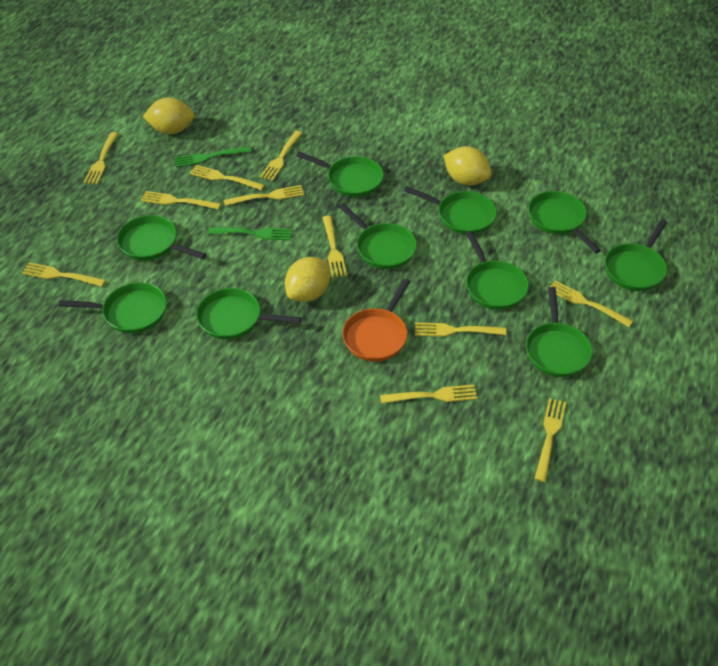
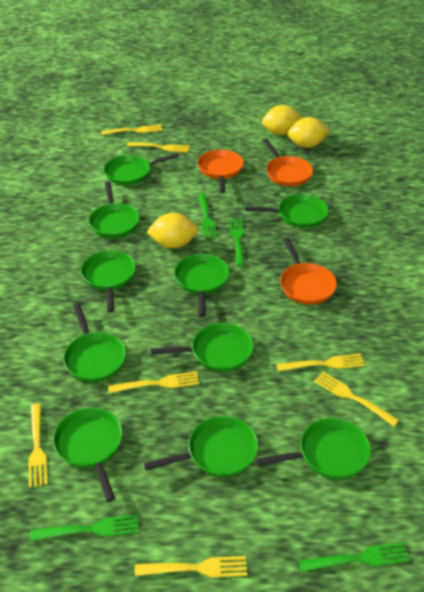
green fork: [174,147,251,167] [208,227,292,240] = 2 -> [30,514,139,541] [198,193,217,239] [229,219,244,266] [299,542,410,572] = 4
orange pan: [342,279,410,362] = 1 -> [198,150,244,193] [263,139,313,186] [280,238,337,305] = 3
yellow fork: [22,262,106,287] [84,132,118,184] [141,191,221,209] [190,165,265,190] [224,185,304,206] [260,131,302,181] [323,216,347,278] [380,385,477,404] [415,322,507,337] [535,398,566,482] [547,280,633,327] = 11 -> [28,403,47,487] [101,125,162,135] [108,371,199,393] [127,142,190,153] [135,556,247,578] [276,354,365,371] [314,372,399,426] = 7

